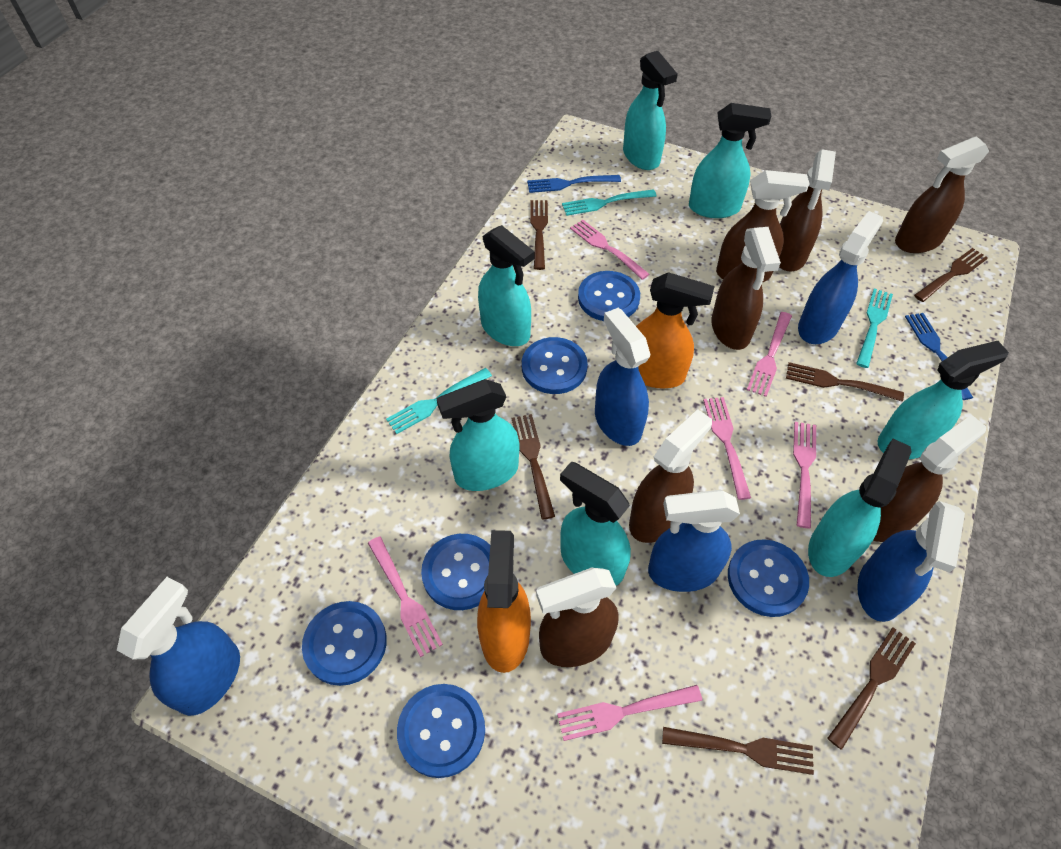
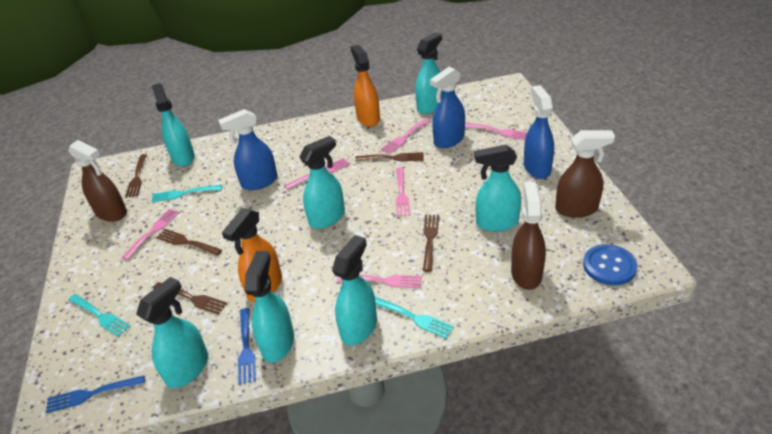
blue button: [302,601,387,686] [397,684,485,778] [421,534,490,610] [522,337,588,394] [578,271,640,321] [728,539,809,617] = 6 -> [583,244,637,285] = 1
blue spray bottle: [117,577,240,716] [595,308,650,446] [648,490,740,592] [798,211,883,344] [857,501,965,622] = 5 -> [218,109,278,190] [430,67,465,148] [524,85,554,179] = 3
brown fork: [511,414,555,519] [530,200,548,270] [662,727,814,775] [786,362,904,402] [827,627,916,750] [914,248,988,302] = 6 -> [125,154,147,198] [153,282,227,315] [156,229,222,256] [355,152,424,162] [423,215,439,272] = 5
brown spray bottle: [536,567,619,667] [629,409,712,543] [711,227,781,350] [716,170,810,283] [779,149,836,271] [874,415,986,542] [895,136,989,253] = 7 -> [68,140,127,222] [511,182,546,290] [555,130,615,218] = 3

